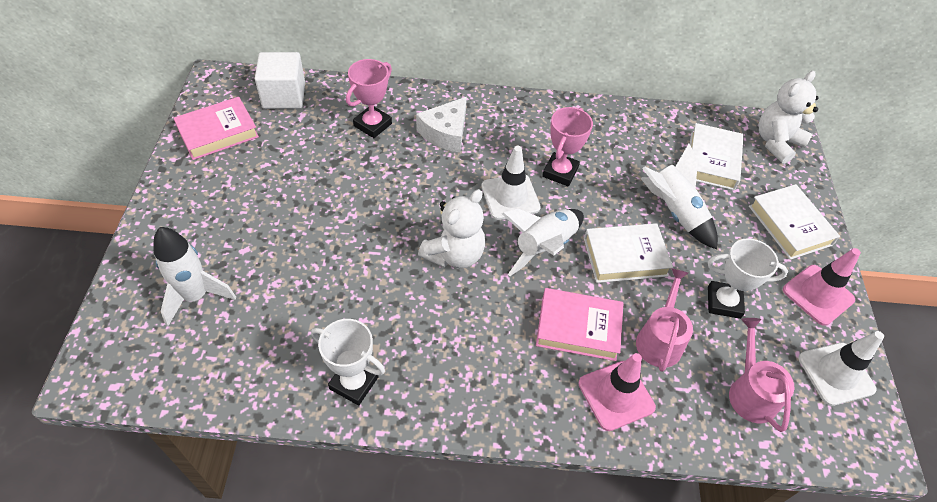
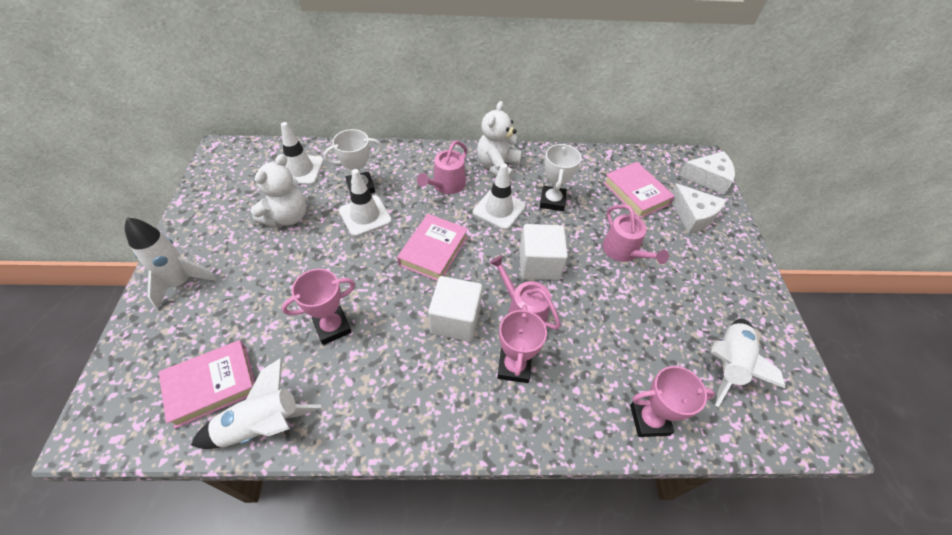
pink book: [173,97,259,160] [536,288,624,361] = 2 -> [159,340,255,429] [397,214,468,281] [603,162,675,218] = 3
pink traffic cone: [578,353,656,431] [783,248,861,326] = 2 -> none = 0
pink trophy: [346,59,392,138] [542,107,593,186] = 2 -> [282,269,355,345] [497,305,547,383] [630,366,715,437] = 3
pink watering can: [636,268,693,372] [729,318,795,432] = 2 -> [417,141,467,194] [489,255,561,329] [603,204,669,264] = 3
white book: [584,223,673,283] [690,123,744,190] [749,184,840,260] = 3 -> none = 0
white cheese: [416,97,467,153] = 1 -> [671,183,726,233] [679,151,735,195] = 2
white cube: [255,52,305,109] = 1 -> [428,276,482,342] [520,224,568,280] = 2
white traffic cone: [481,146,541,220] [798,331,884,406] = 2 -> [281,122,324,185] [339,169,392,237] [473,163,526,230] = 3

